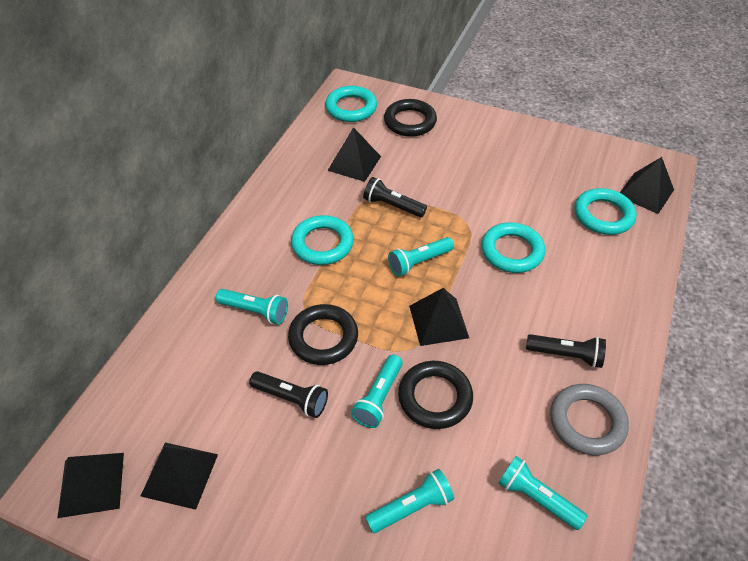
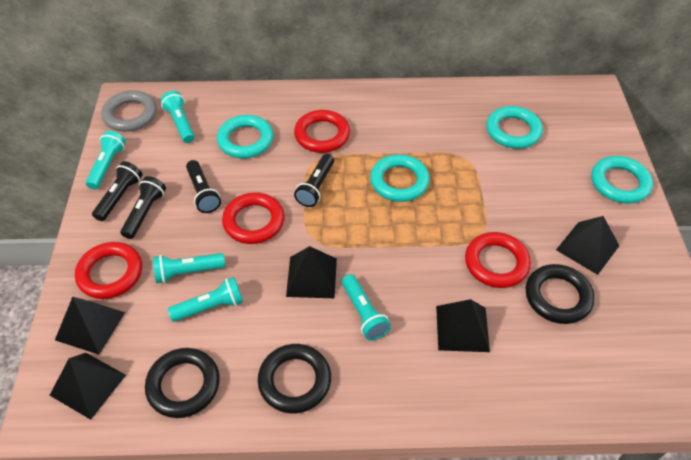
black flashlight: [249,371,328,418] [363,177,427,217] [526,334,606,368] = 3 -> [92,161,143,221] [120,176,166,239] [186,160,221,213] [294,154,334,207] = 4
red ring: none = 0 -> [75,242,142,299] [222,192,285,244] [294,110,350,153] [465,232,531,288] = 4

